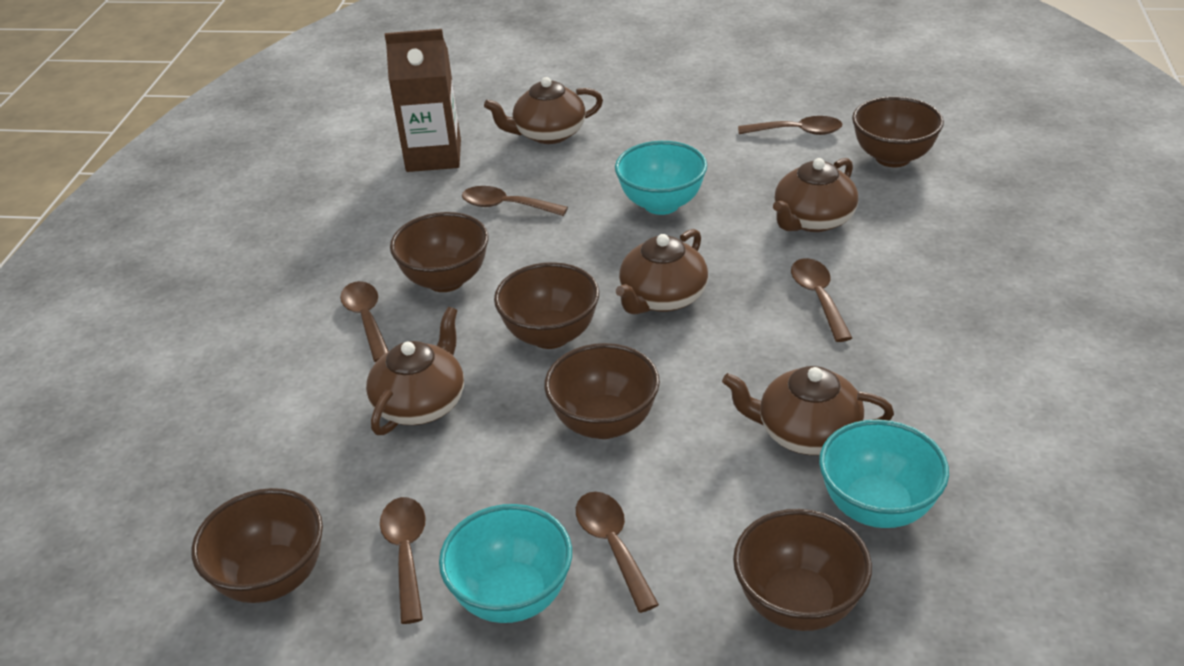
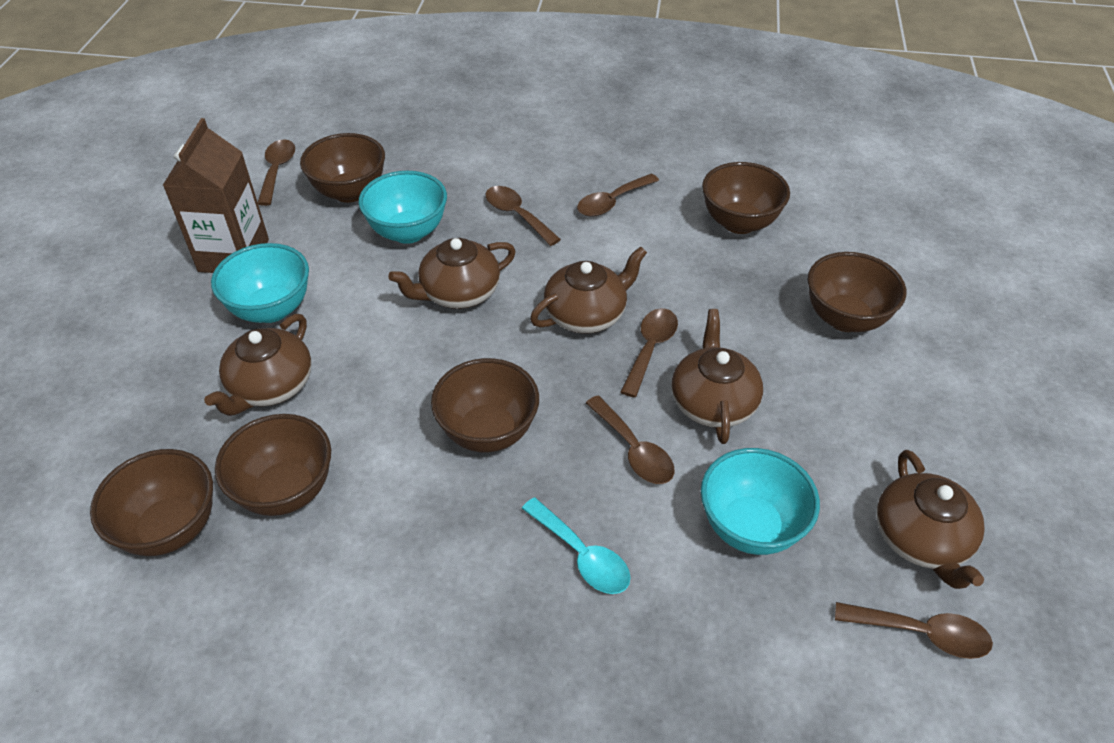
turquoise spoon: none = 0 -> [522,498,631,594] = 1

